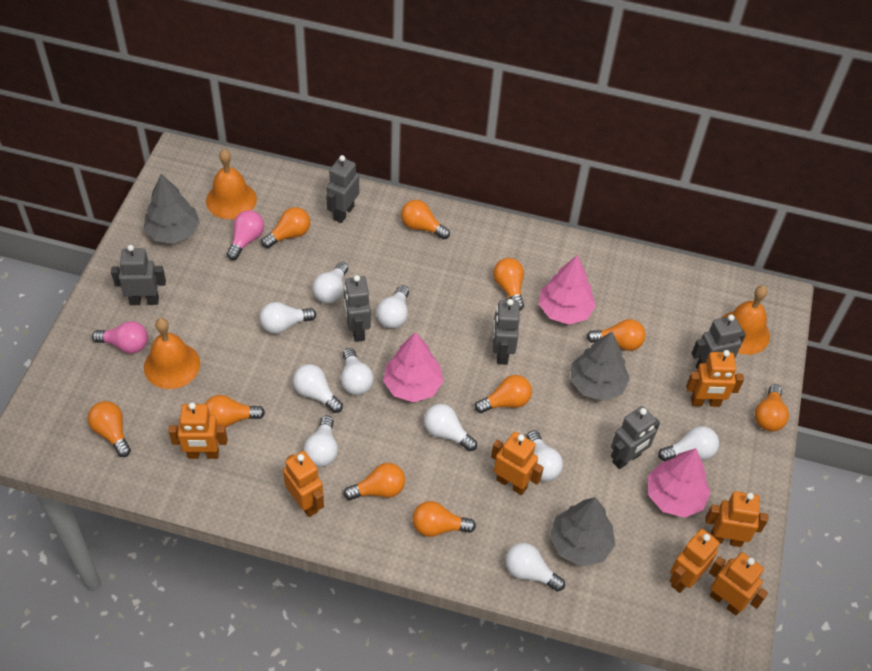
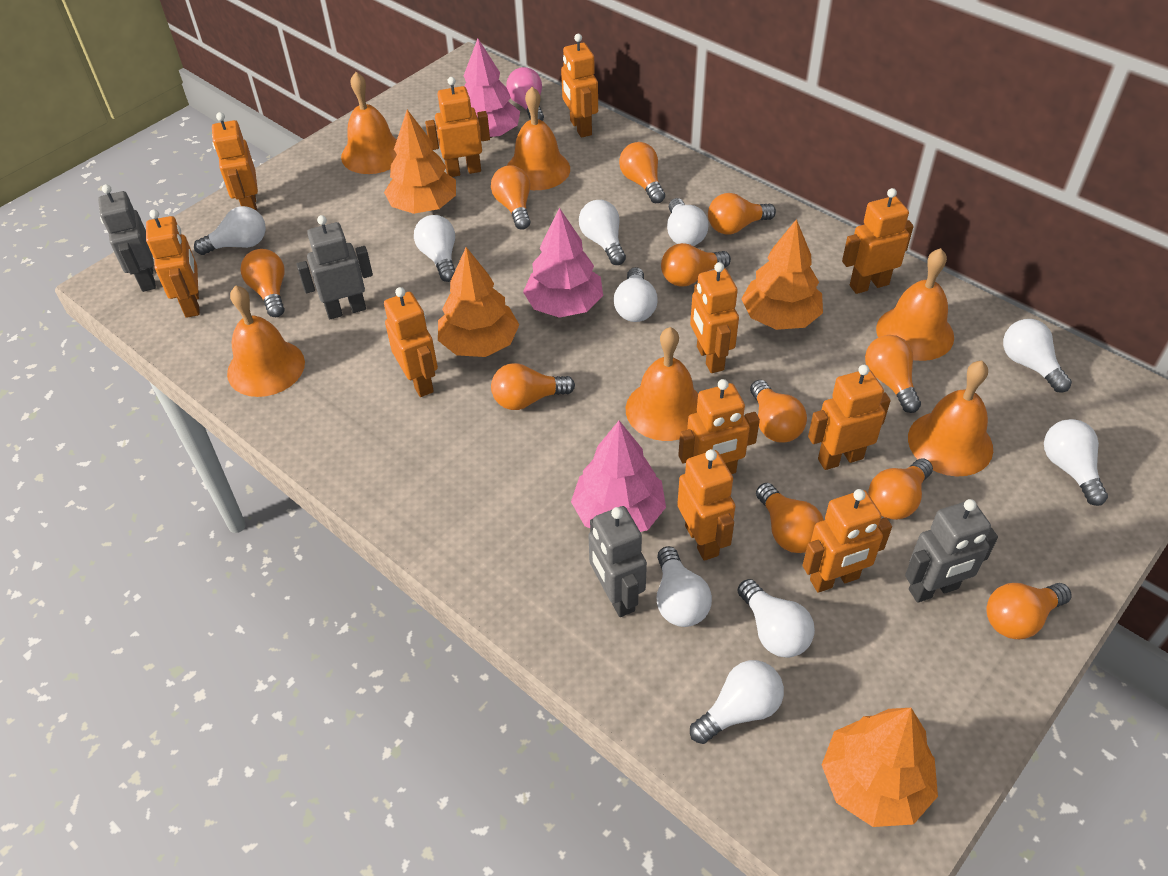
grey robot: [111,245,166,305] [326,155,359,223] [344,275,371,342] [493,299,520,365] [611,406,660,469] [691,314,746,370] = 6 -> [98,184,156,292] [296,215,373,319] [588,506,647,617] [905,499,998,603] = 4
grey tree: [143,174,200,244] [550,497,615,566] [570,331,630,401] = 3 -> none = 0
orange bell: [144,318,200,389] [206,149,257,219] [722,285,770,355] = 3 -> [227,285,305,397] [341,72,397,174] [507,87,570,190] [626,327,698,441] [876,248,954,361] [908,361,993,476] = 6
orange light bulb: [88,401,131,457] [205,395,265,428] [261,207,310,248] [344,463,405,500] [401,200,450,239] [412,501,476,537] [475,375,532,413] [493,258,524,311] [587,319,646,351] [755,384,789,431] = 10 -> [240,249,285,317] [491,165,530,229] [491,363,575,410] [619,142,665,203] [661,243,731,287] [708,193,776,234] [750,380,807,442] [756,483,824,553] [865,335,921,413] [868,459,933,520] [986,583,1072,639] = 11
orange robot: [168,402,227,459] [283,451,324,517] [491,432,544,495] [669,529,719,593] [686,350,744,407] [705,491,768,547] [709,552,768,616] = 7 -> [146,209,200,318] [212,112,258,211] [384,287,438,397] [425,77,490,177] [561,34,598,138] [677,449,735,561] [678,379,760,474] [690,262,739,373] [803,489,892,593] [808,365,891,470] [842,188,914,294] = 11
orange tree: none = 0 -> [384,110,456,214] [438,247,519,357] [741,219,823,330] [822,708,938,827] = 4
pink light bulb: [92,321,148,354] [227,210,264,260] = 2 -> [506,67,544,121] = 1

